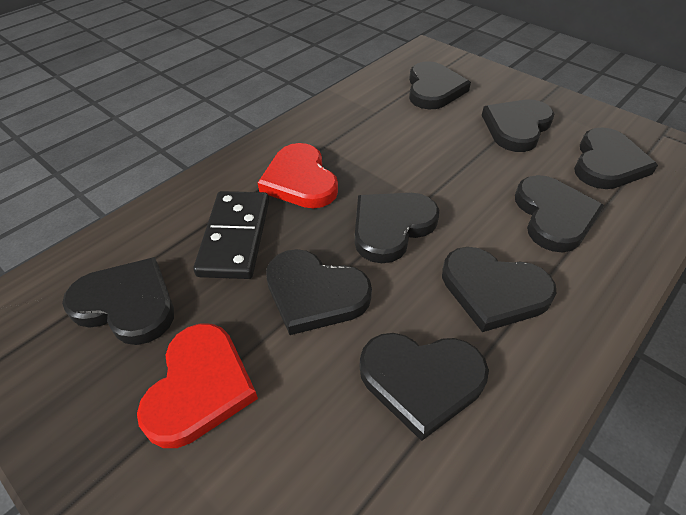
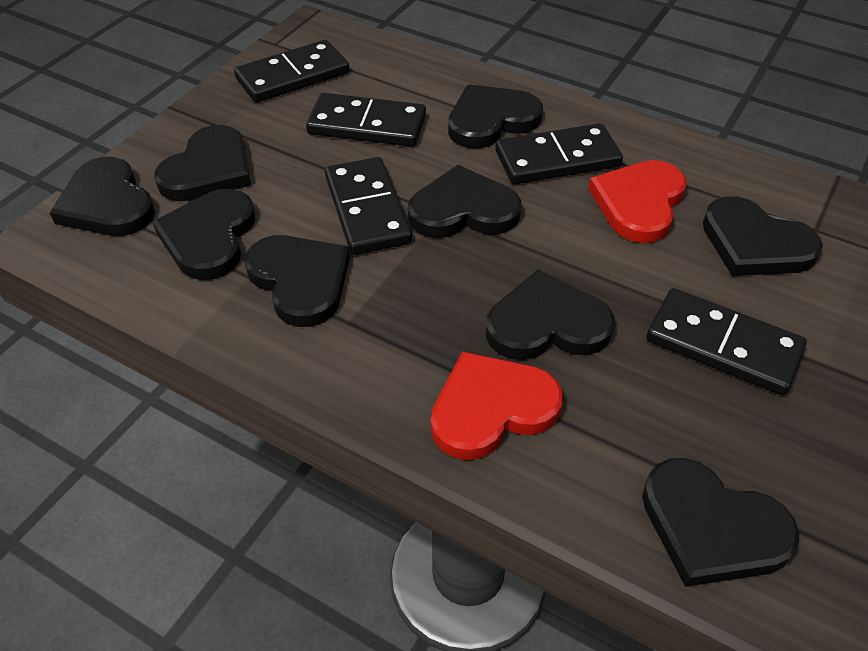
black domino: [193,191,269,279] = 1 -> [234,40,349,103] [306,93,426,147] [325,157,412,255] [495,123,623,184] [646,288,806,395] = 5

